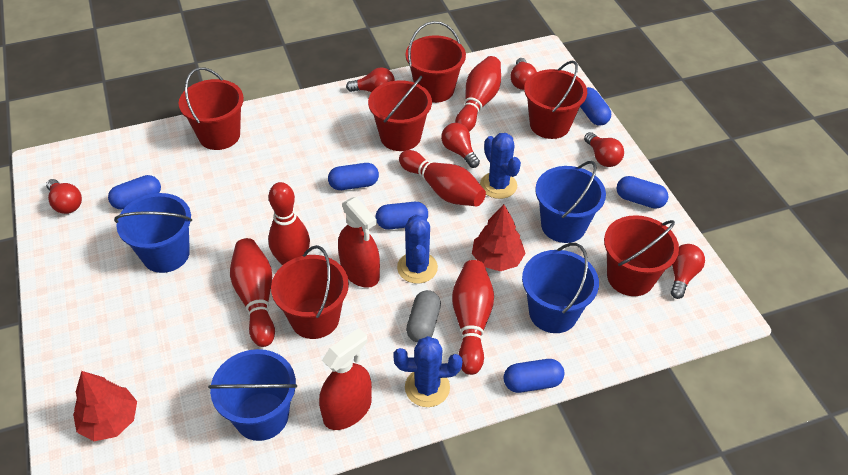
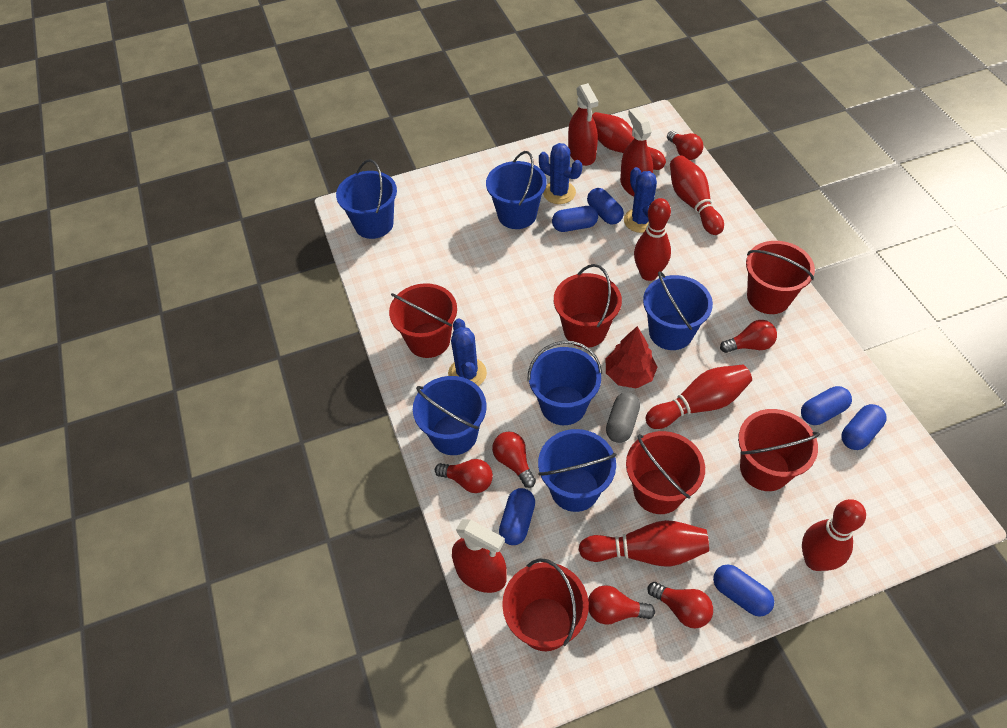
blue bucket: [114,193,192,273] [208,349,297,441] [522,243,599,333] [535,161,606,243] = 4 -> [336,159,397,239] [413,376,487,455] [486,151,547,229] [527,341,602,425] [538,429,617,512] [643,271,713,350] = 6
red bowling pin: [230,238,275,347] [268,182,310,265] [399,150,486,206] [452,260,494,375] [455,56,501,131] = 5 -> [579,520,709,566] [592,112,666,170] [634,198,671,281] [645,365,752,429] [670,155,724,235] [802,499,866,571] = 6
red spray bottle: [319,328,372,430] [338,197,380,288] = 2 -> [452,519,507,593] [568,83,598,166] [620,108,653,196] = 3
red tree: [73,371,137,441] [472,204,526,271] = 2 -> [606,326,657,389] = 1

